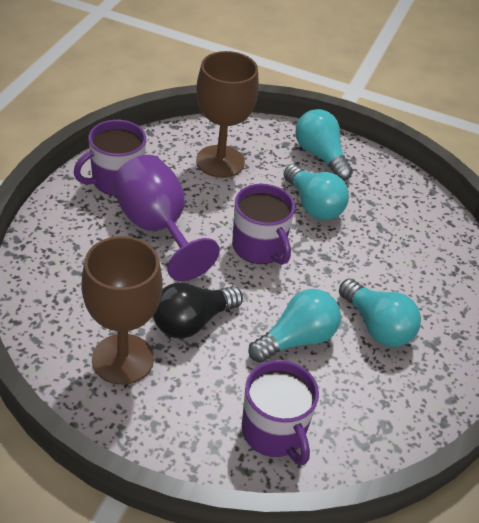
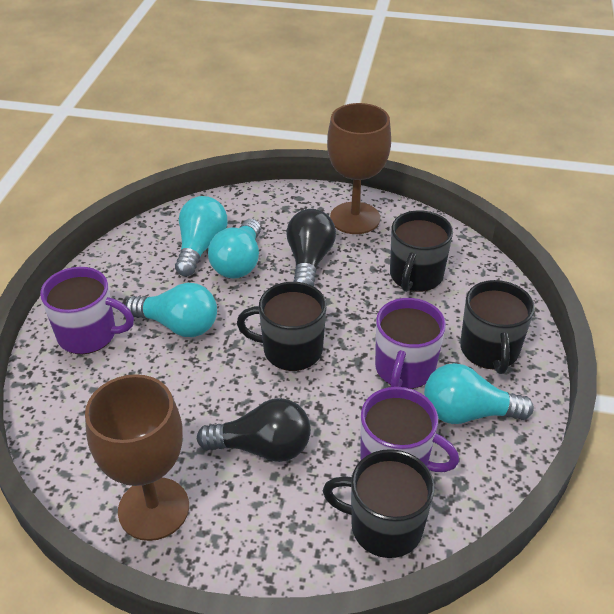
black light bulb: [153,282,243,338] = 1 -> [197,398,311,462] [286,209,336,287] = 2
black mug: none = 0 -> [237,282,326,371] [323,449,435,558] [390,210,453,292] [460,280,535,374] = 4
purple goblet: [113,155,220,281] = 1 -> none = 0

